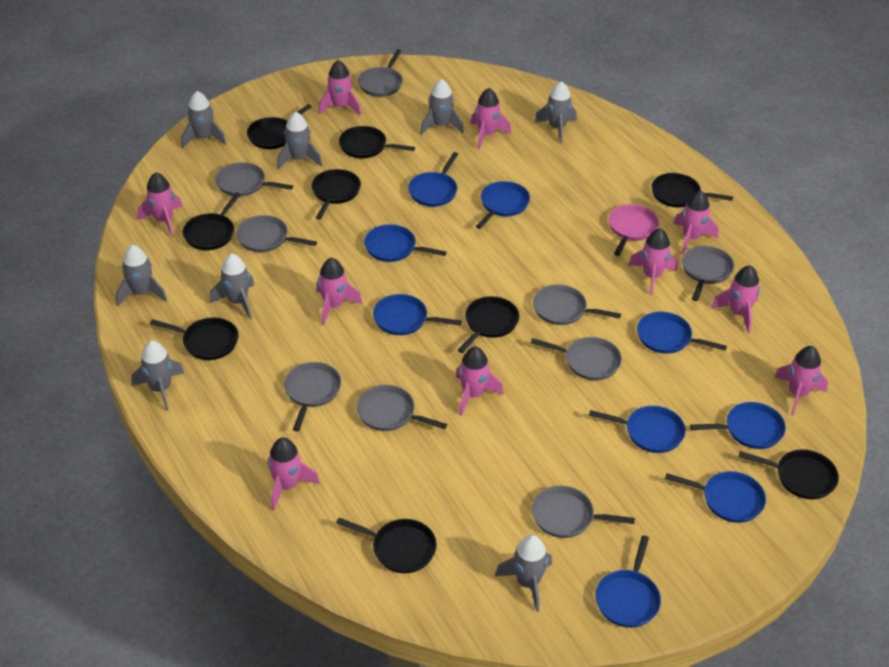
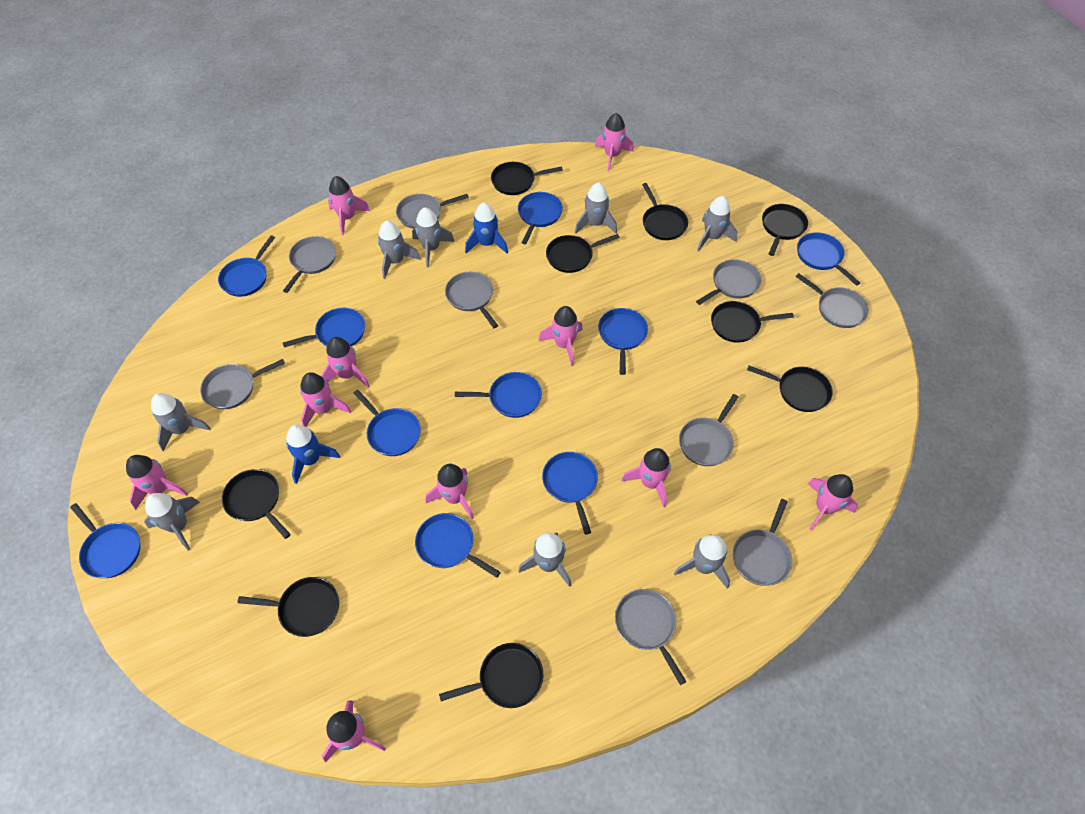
blue pan: [364,224,446,262] [373,294,461,335] [408,152,458,207] [476,181,530,229] [589,406,686,453] [595,535,661,628] [637,312,727,354] [665,471,766,523] [690,402,786,449] = 9 -> [70,503,141,578] [218,235,275,297] [283,308,365,347] [353,390,421,456] [415,513,501,578] [455,372,542,418] [518,192,563,244] [542,452,598,534] [598,308,648,375] [797,232,860,286] = 10
blue rocket: none = 0 -> [286,424,340,484] [465,203,508,254] = 2
pink pan: [609,204,659,256] = 1 -> none = 0

